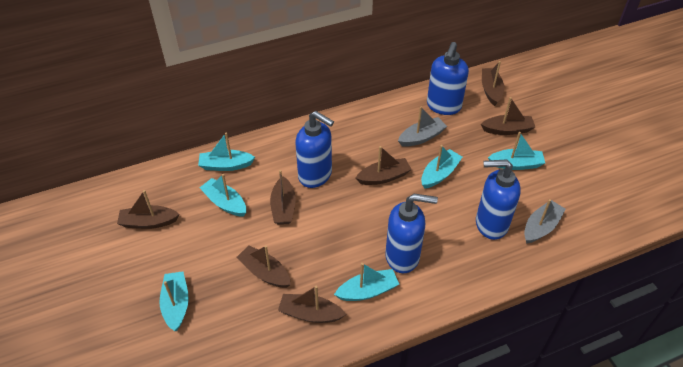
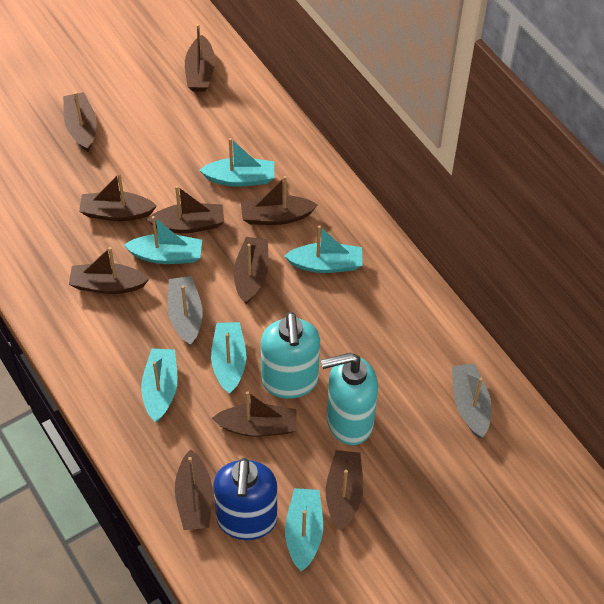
blue soap dispenser: [295,111,334,188] [385,194,438,273] [427,42,469,115] [476,160,521,240] = 4 -> [213,458,277,540] = 1
brown boat: [117,190,179,229] [237,245,291,288] [270,170,296,225] [278,286,346,323] [356,146,412,185] [481,97,535,135] [482,61,504,106] = 7 -> [63,92,97,152] [69,247,149,294] [79,173,157,221] [146,186,224,233] [175,449,212,530] [185,24,215,92] [212,391,297,437] [234,237,268,304] [241,176,317,225] [326,450,363,531] = 10
turquoise soap dispenser: none = 0 -> [261,312,320,399] [321,352,378,445] = 2

